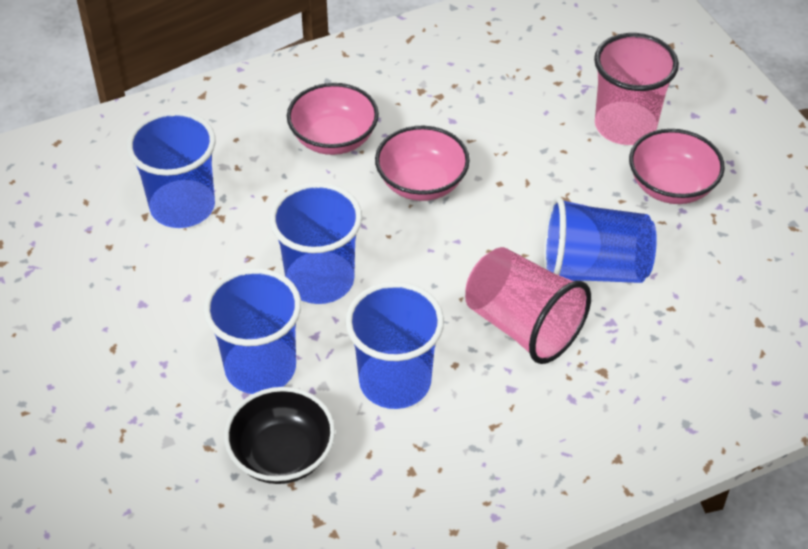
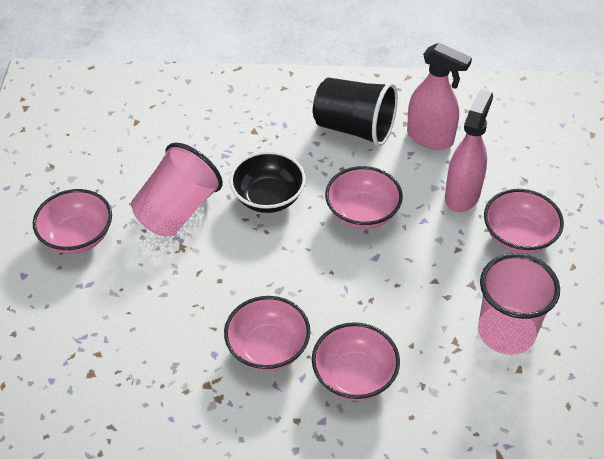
black cup: none = 0 -> [313,78,398,146] = 1
blue cup: [127,111,216,228] [203,268,301,394] [270,183,362,304] [345,282,444,409] [543,196,657,283] = 5 -> none = 0
pink bowl: [287,83,379,155] [375,126,470,201] [629,129,725,204] = 3 -> [33,189,112,254] [224,296,311,371] [312,322,400,401] [325,166,403,229] [484,189,564,254] = 5
pink spray bottle: none = 0 -> [407,43,472,150] [445,89,493,212] = 2

